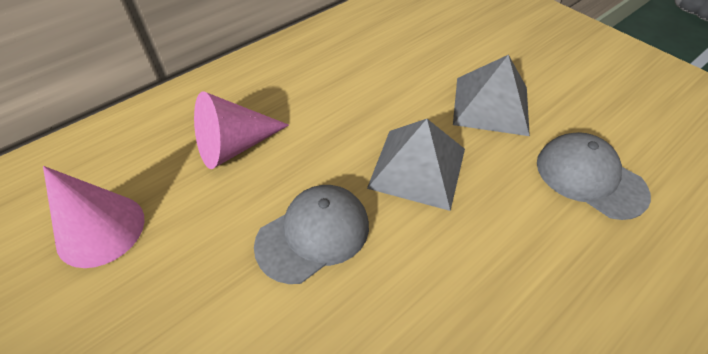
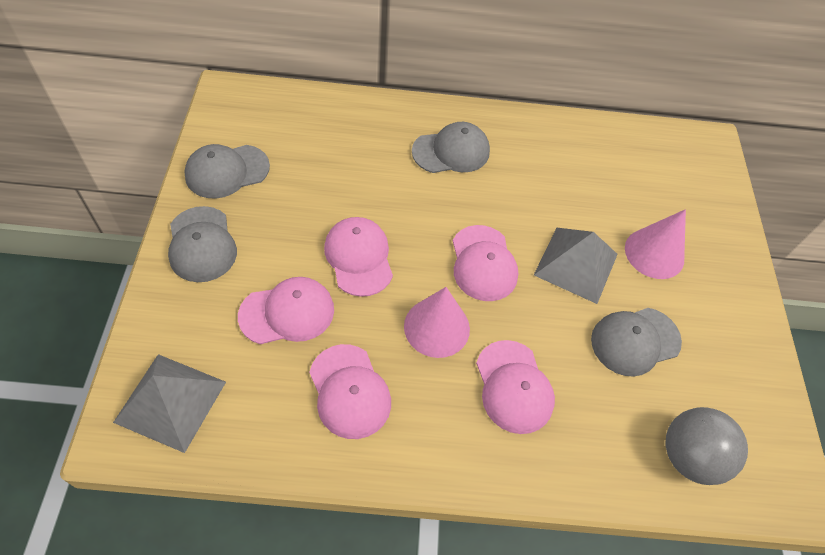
grey ball: none = 0 -> [666,407,748,485] = 1
grey cap: [254,185,369,284] [537,132,651,220] = 2 -> [168,206,237,282] [184,144,270,198] [412,122,490,173] [591,308,682,377] = 4
pink cap: none = 0 -> [238,277,334,344] [309,344,391,439] [324,217,393,297] [453,225,518,301] [476,340,555,434] = 5

